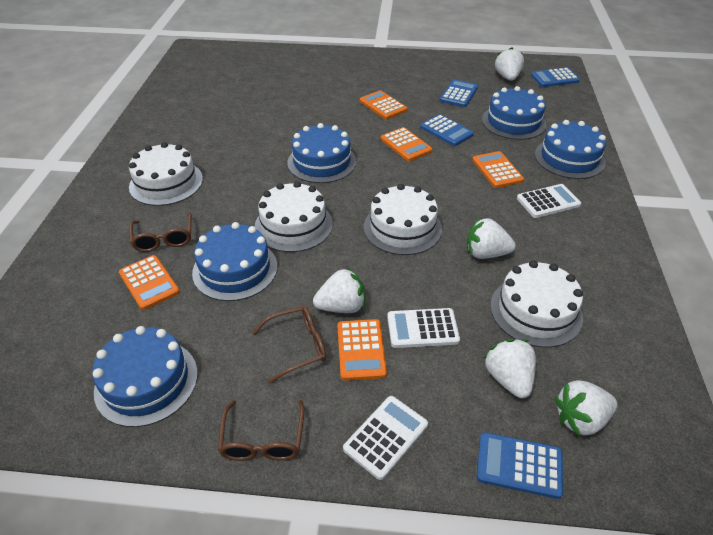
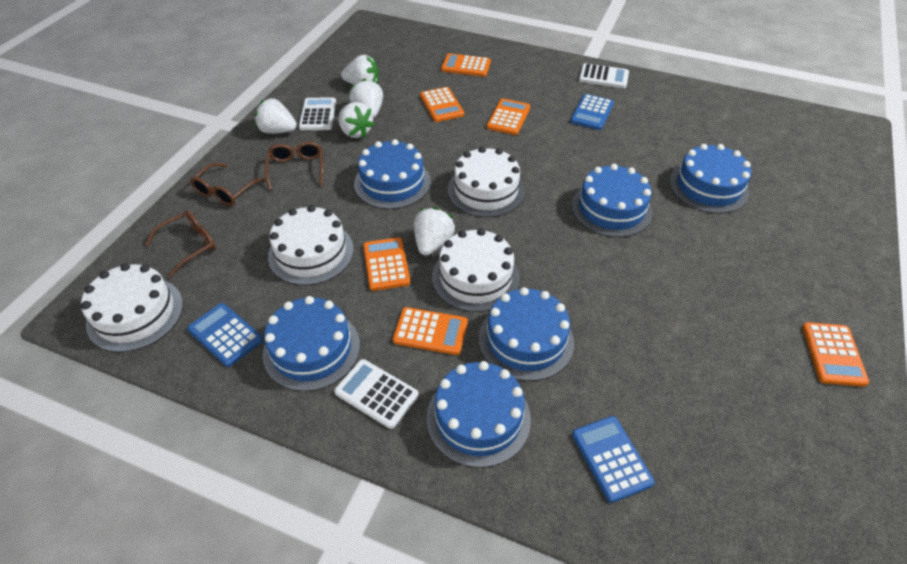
blue cake: [92,326,198,427] [192,222,277,301] [287,123,356,183] [482,86,546,140] [535,120,606,179] = 5 -> [263,296,360,391] [354,139,431,209] [427,361,531,468] [479,287,574,381] [572,164,652,237] [670,144,751,214] = 6
blue calculator: [420,114,474,146] [440,79,478,107] [477,432,563,499] [531,68,580,87] = 4 -> [187,303,263,367] [570,94,614,130] [572,416,655,503] = 3
orange calculator: [119,255,180,310] [337,319,387,381] [360,90,407,119] [381,127,432,161] [472,151,524,188] = 5 -> [363,237,410,291] [393,307,468,355] [420,87,464,122] [441,53,491,77] [487,99,530,135] [802,322,869,387] = 6

